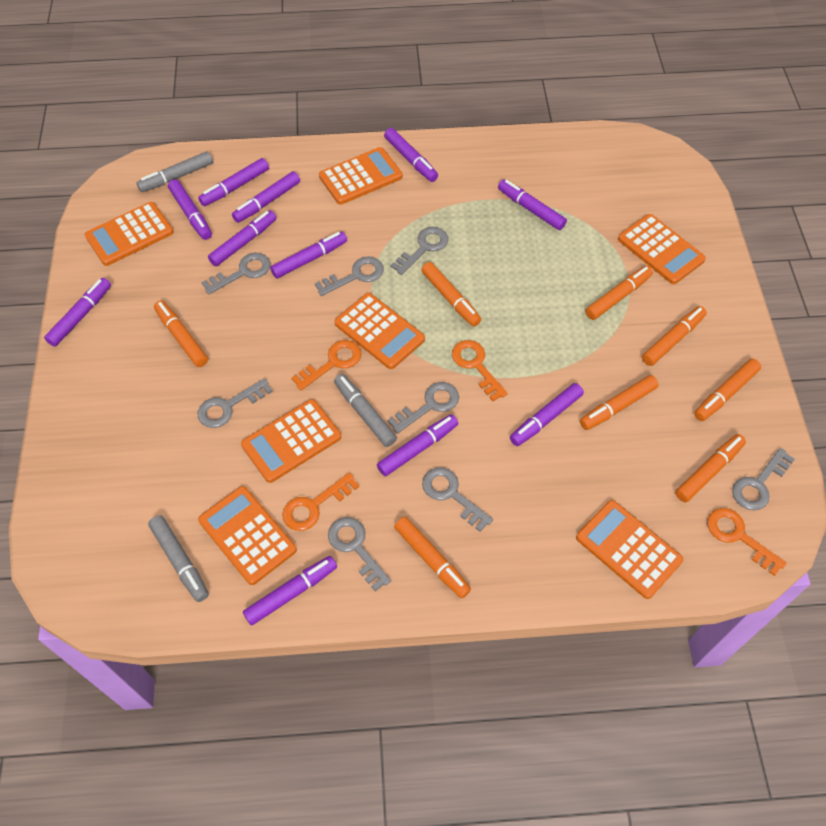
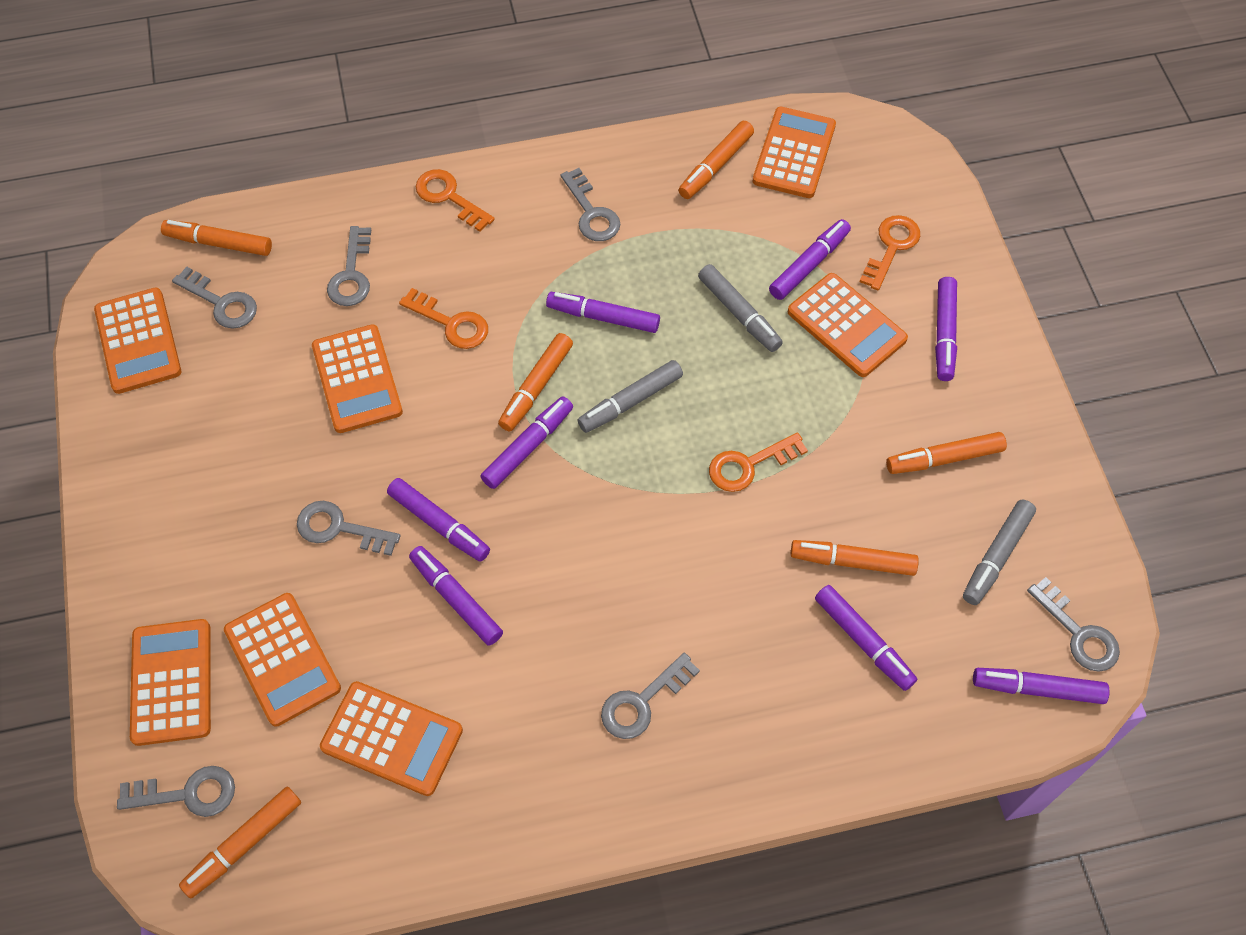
grey key: [198,378,273,428] [201,253,271,295] [315,256,384,296] [328,517,391,591] [388,382,459,434] [391,227,449,275] [422,467,493,532] [732,448,795,510] = 8 -> [117,766,235,817] [172,267,257,329] [297,501,401,556] [327,226,371,306] [561,168,620,241] [601,653,700,739] [1027,577,1120,672] = 7
orange marker: [154,300,208,367] [394,517,471,598] [421,262,481,327] [580,375,659,430] [585,266,653,320] [642,306,707,366] [675,434,746,502] [694,358,761,421] = 8 -> [161,220,272,256] [179,787,301,898] [498,333,573,431] [678,121,754,199] [790,540,919,576] [886,432,1007,474] = 6
purple marker: [44,278,111,347] [168,179,212,240] [198,158,269,206] [208,210,276,266] [232,171,300,223] [243,556,337,626] [270,231,347,279] [377,414,458,476] [384,128,438,182] [498,179,567,230] [510,383,584,446] = 11 -> [387,478,490,562] [409,546,503,646] [480,396,573,489] [546,292,660,333] [769,219,851,300] [815,585,917,691] [935,277,957,381] [973,668,1110,704] = 8

